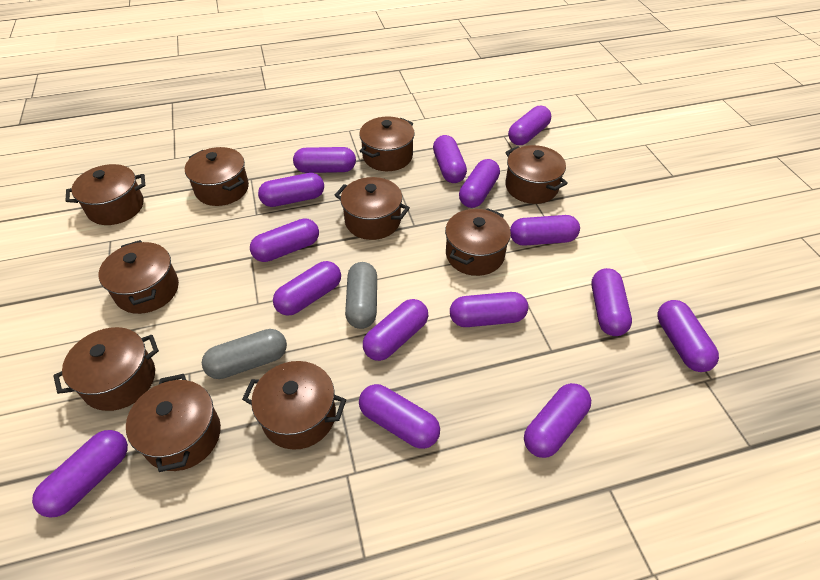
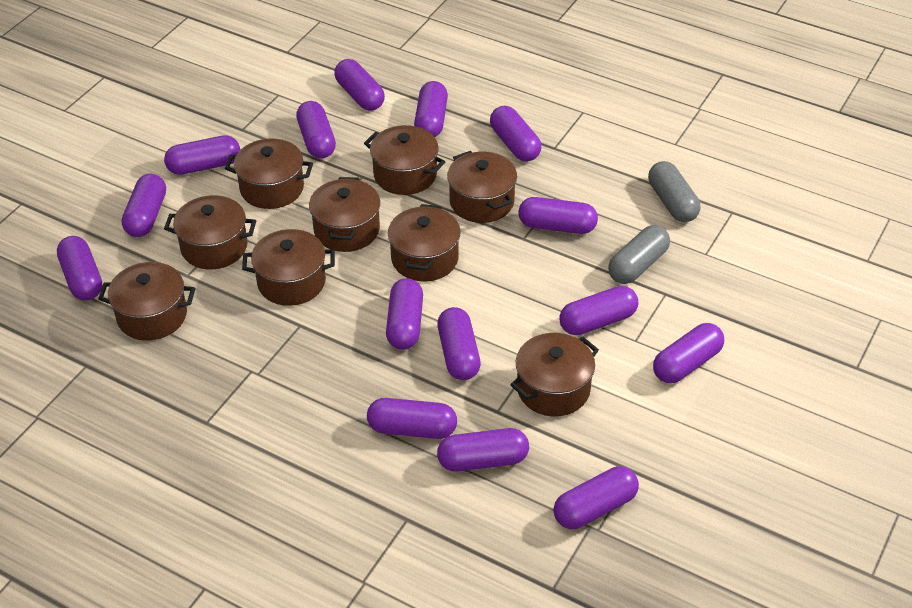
brown pot: [53,327,159,411] [65,164,145,225] [99,240,179,314] [126,374,221,472] [185,147,249,206] [242,361,346,450] [335,177,410,240] [359,116,415,171] [445,208,511,276] [505,145,568,204] = 10 -> [98,262,195,341] [164,195,256,269] [225,139,313,209] [242,229,335,306] [309,177,380,252] [364,125,445,195] [388,204,461,282] [447,151,517,223] [510,333,599,416] = 9

